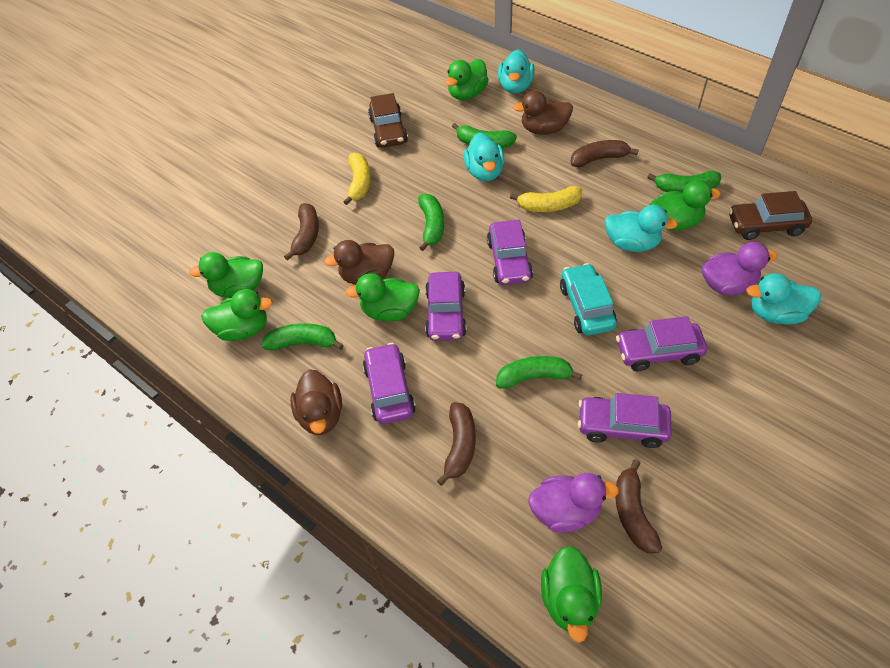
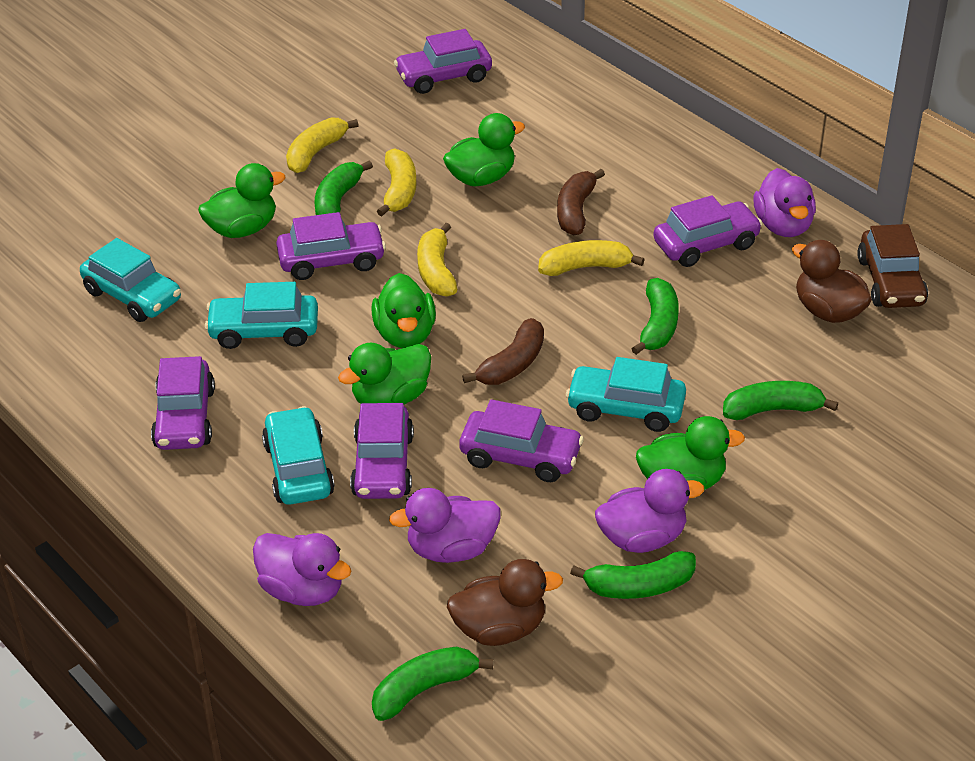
brown banana: [284,203,319,261] [437,402,476,486] [571,140,639,167] [615,459,662,553] = 4 -> [462,318,544,385] [557,169,605,235] = 2
brown car: [368,93,408,148] [729,191,812,240] = 2 -> [857,224,928,308] = 1
brown duck: [290,369,342,435] [324,240,394,285] [513,90,573,135] = 3 -> [447,559,563,646] [792,240,872,323] = 2
green duck: [189,252,263,298] [201,289,273,341] [345,273,420,321] [446,59,489,100] [541,546,602,643] [650,180,721,230] = 6 -> [198,163,286,238] [338,343,431,405] [372,273,436,348] [443,113,525,186] [636,416,745,490] = 5
purple car: [363,343,416,424] [425,272,467,341] [487,220,533,285] [578,393,672,448] [616,316,707,371] = 5 -> [151,356,215,450] [276,212,386,280] [350,403,414,499] [394,29,492,94] [459,399,584,482] [653,195,762,267] = 6
purple duck: [528,473,619,533] [702,242,778,295] = 2 -> [253,533,351,606] [389,488,501,563] [595,469,704,553] [753,168,816,237] = 4
turquoise car: [560,263,617,336] = 1 -> [80,238,181,322] [205,282,318,349] [262,406,335,505] [566,357,686,432] = 4
turquoise duck: [463,132,505,181] [498,50,535,94] [605,205,678,252] [746,273,821,325] = 4 -> none = 0
yellow banana: [343,153,371,205] [510,186,582,212] = 2 -> [286,117,359,173] [377,148,417,216] [417,223,457,297] [538,240,645,276] = 4

